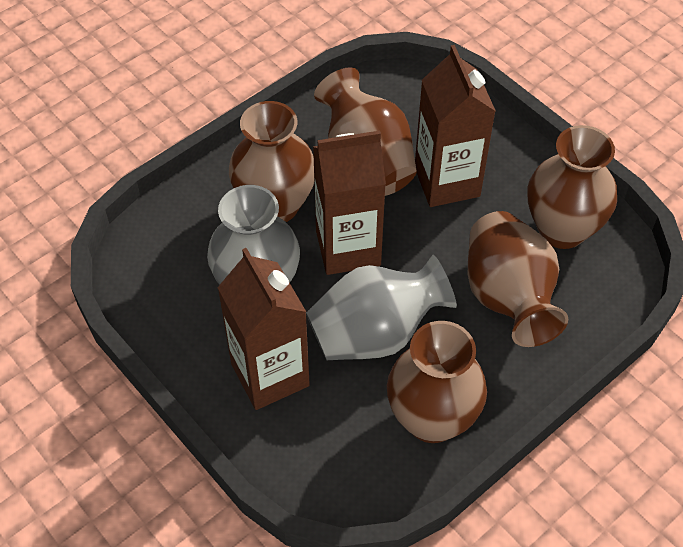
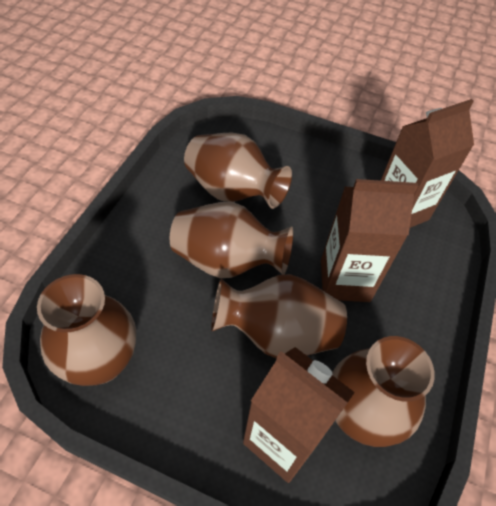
grey vase: [207,185,300,285] [306,255,457,360] = 2 -> none = 0

